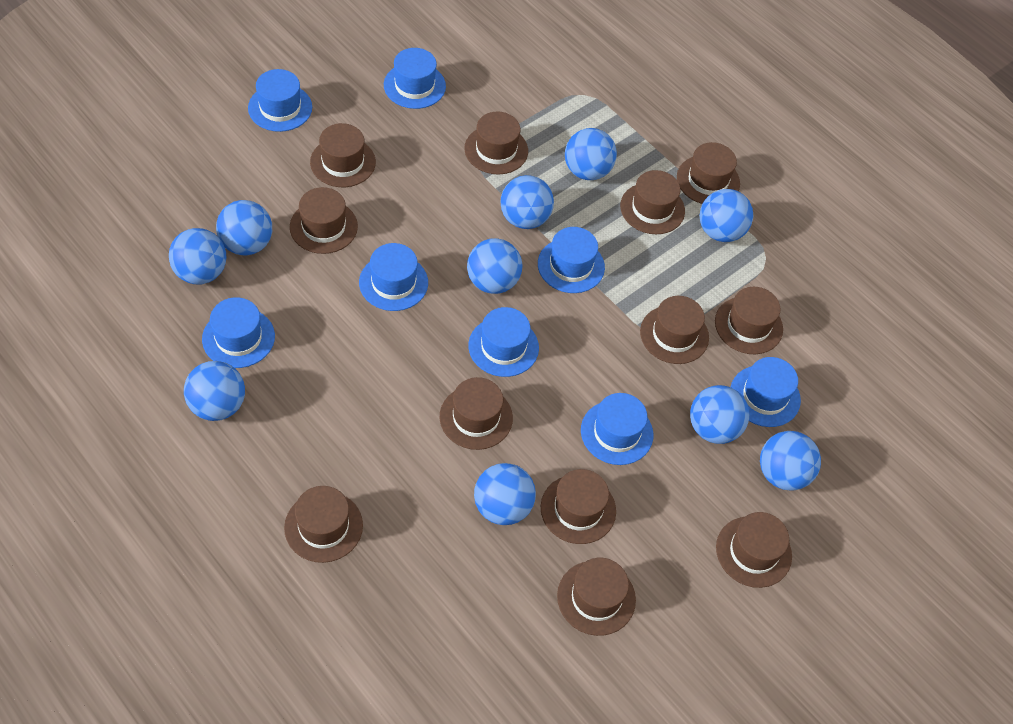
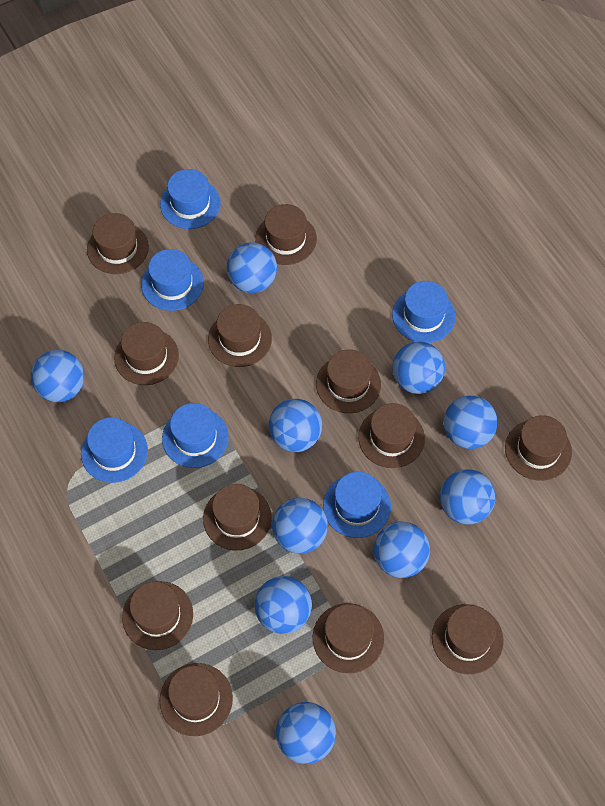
blue hat: [202,297,275,368] [248,69,312,132] [359,243,428,311] [384,48,446,109] [468,307,539,377] [538,227,605,293] [581,393,653,465] [731,357,801,427] = 8 -> [81,417,148,483] [141,249,204,311] [160,169,221,229] [162,403,229,468] [323,472,391,538] [392,281,456,343] = 6

